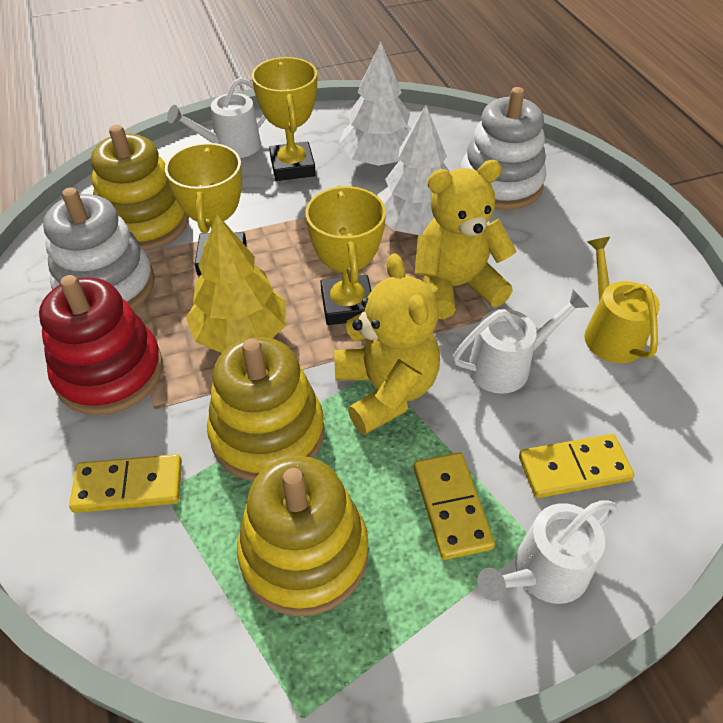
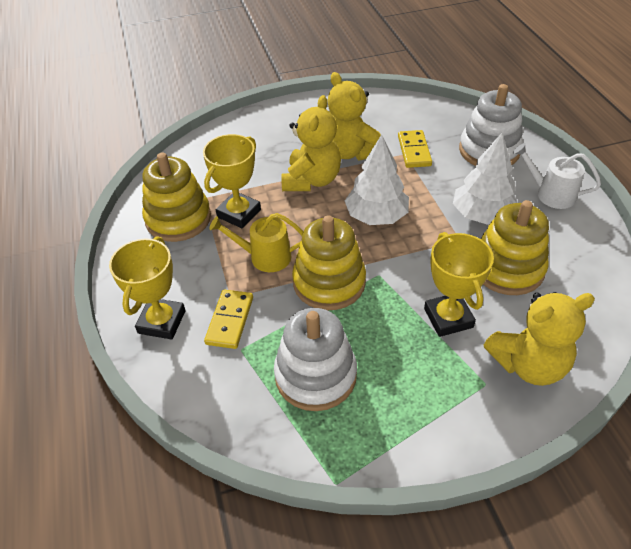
red stacking toy: [39,275,163,415] = 1 -> none = 0
white watering can: [167,78,266,158] [453,289,589,394] [477,500,618,604] = 3 -> [513,143,601,209] = 1
yellow domino: [69,454,182,513] [414,452,495,560] [519,434,634,498] = 3 -> [204,289,253,349] [398,130,432,168] = 2
yellow teddy bear: [334,253,440,435] [415,160,517,319] = 2 -> [282,95,341,191] [327,72,381,161] [484,292,595,386] = 3
yellow tree: [186,214,286,353] = 1 -> none = 0

